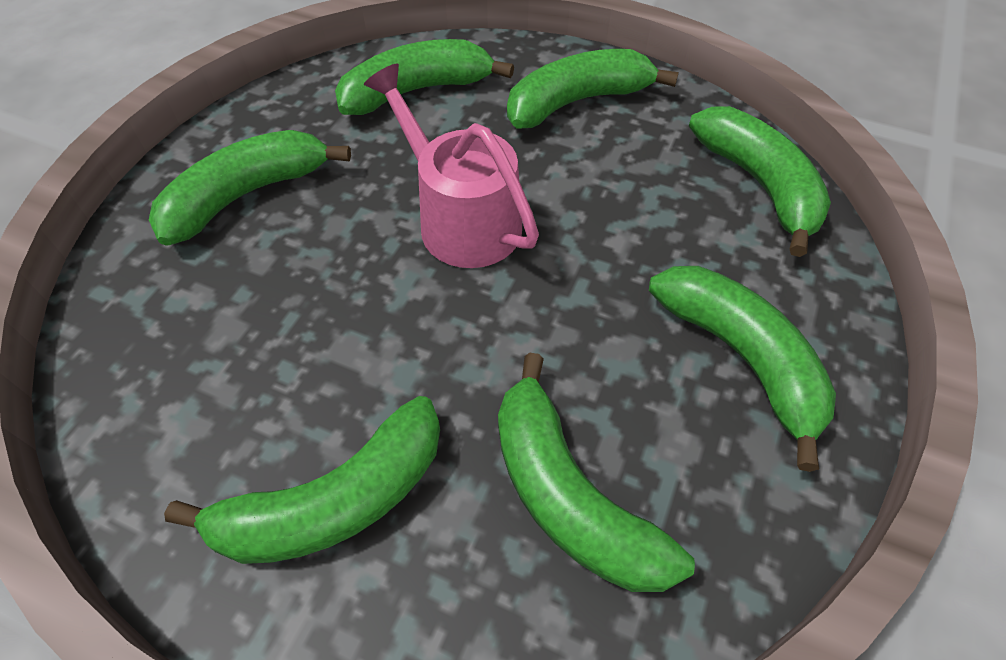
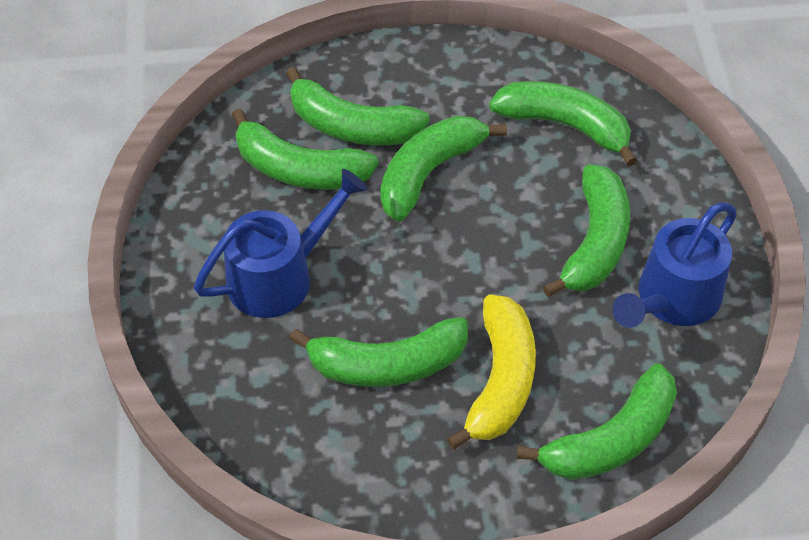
blue watering can: none = 0 -> [194,169,368,318] [612,202,737,328] = 2
pink watering can: [364,64,539,268] = 1 -> none = 0
yellow banana: none = 0 -> [447,294,536,450] = 1

